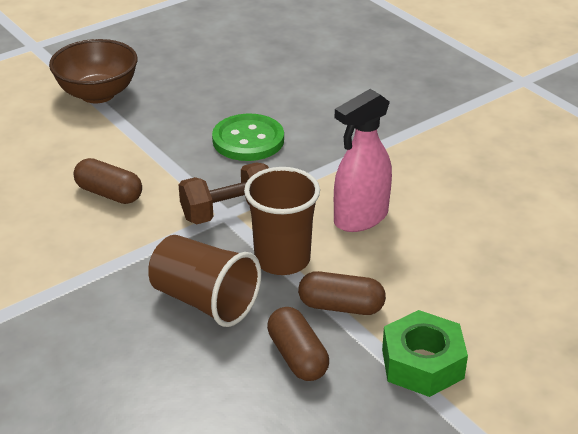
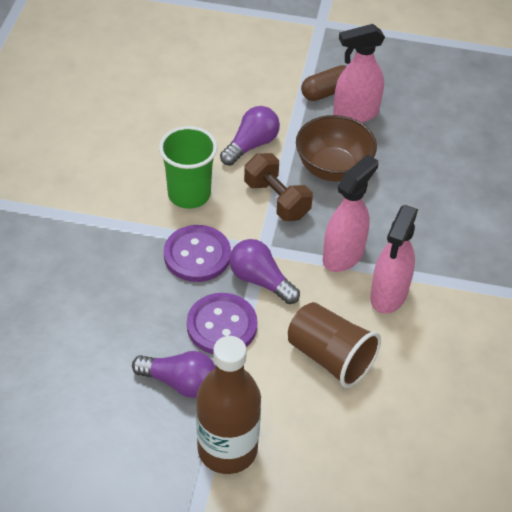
brown bottle: none = 0 -> [196,336,261,474] = 1
brown capsule: [74,158,142,204] [267,307,329,381] [298,271,386,315] = 3 -> [301,65,347,101] = 1
brown cup: [149,235,261,327] [244,167,320,275] = 2 -> [288,302,381,388] = 1
green button: [212,114,284,161] = 1 -> none = 0
green cup: none = 0 -> [159,126,217,209] = 1
green nut: [382,310,468,397] = 1 -> none = 0
pink spray bottle: [334,89,392,232] = 1 -> [323,155,378,272] [333,24,385,123] [370,205,418,314] = 3
purple button: none = 0 -> [164,225,231,282] [187,293,258,354] = 2
purple light bulb: none = 0 -> [132,351,215,398] [220,106,280,166] [229,239,300,304] = 3

